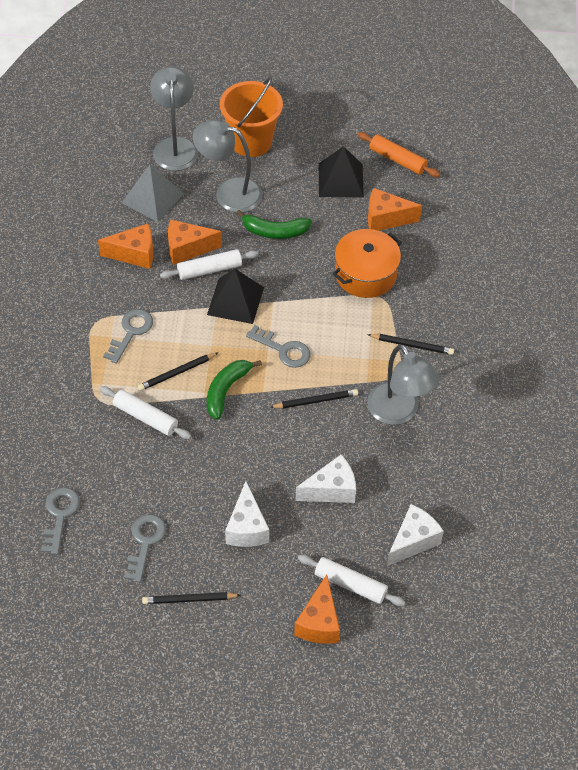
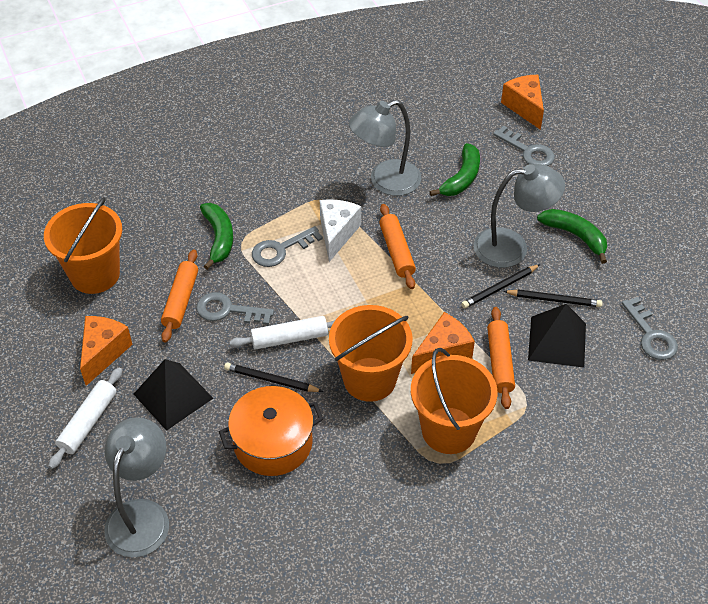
black pencil: [138,352,219,391] [142,592,241,604] [269,389,358,408] [367,334,454,355] = 4 -> [224,362,323,392] [461,264,540,308] [503,289,603,307] = 3
green banana: [207,360,262,420] [236,210,312,239] = 2 -> [200,203,233,270] [430,143,480,196] [537,209,607,264] = 3
grey pyramid: [122,165,184,222] = 1 -> none = 0
orange bucket: [220,77,283,157] = 1 -> [44,197,122,294] [329,305,413,402] [411,348,498,454] = 3
orange cheese: [98,224,153,269] [168,220,222,265] [294,574,340,644] [368,188,422,231] = 4 -> [80,316,133,386] [411,312,475,374] [501,75,544,130] = 3
orange rolling pin: [358,132,440,177] = 1 -> [161,249,198,343] [379,204,416,289] [487,307,515,409] = 3
white cheese: [225,481,269,547] [295,455,356,503] [387,504,444,566] = 3 -> [320,199,361,262] = 1
white rolling pin: [100,386,191,439] [160,249,259,280] [298,555,405,606] = 3 -> [49,368,122,469] [229,316,335,349] = 2

